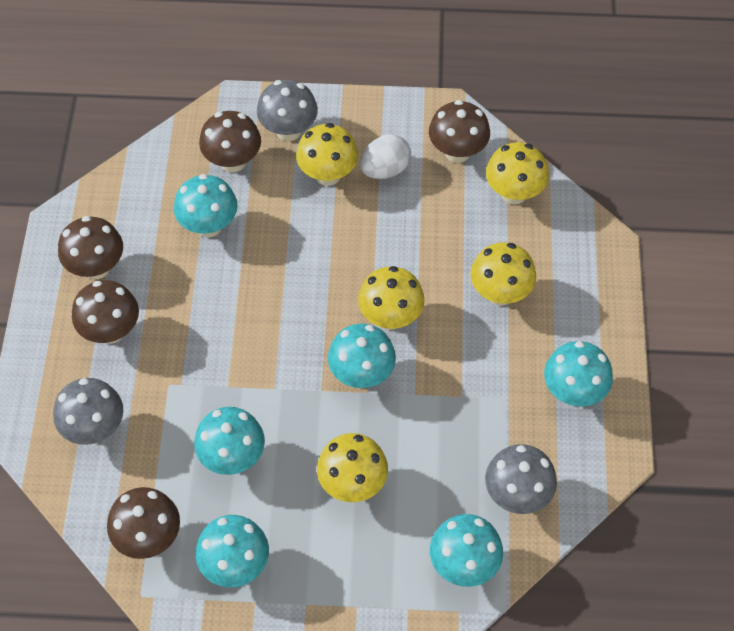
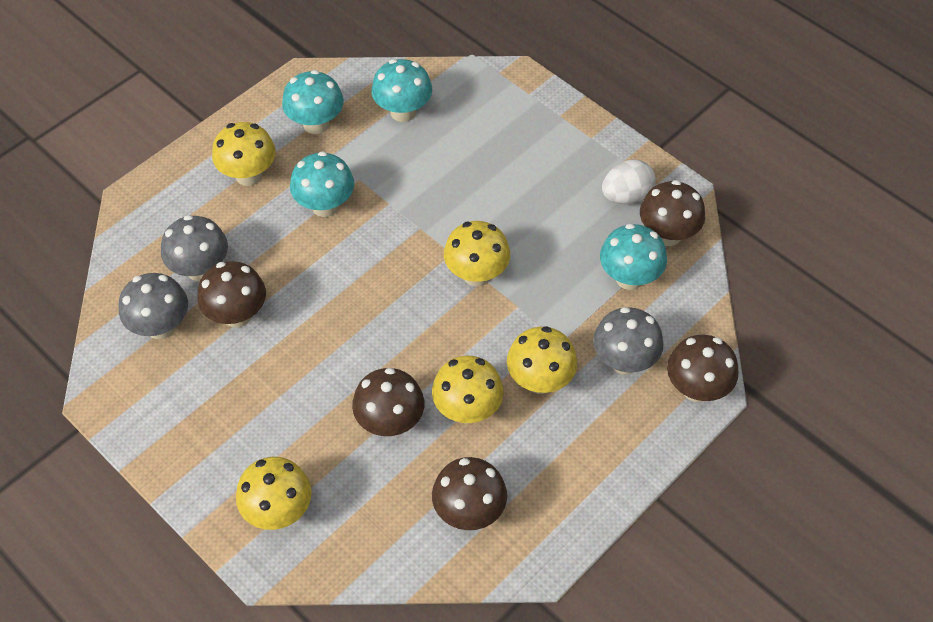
turquoise mushroom: [174,174,238,237] [194,407,265,475] [196,515,269,587] [328,324,396,388] [430,514,503,587] [544,341,613,407] = 6 -> [282,70,344,134] [290,151,354,217] [371,59,432,122] [600,223,667,290] = 4

